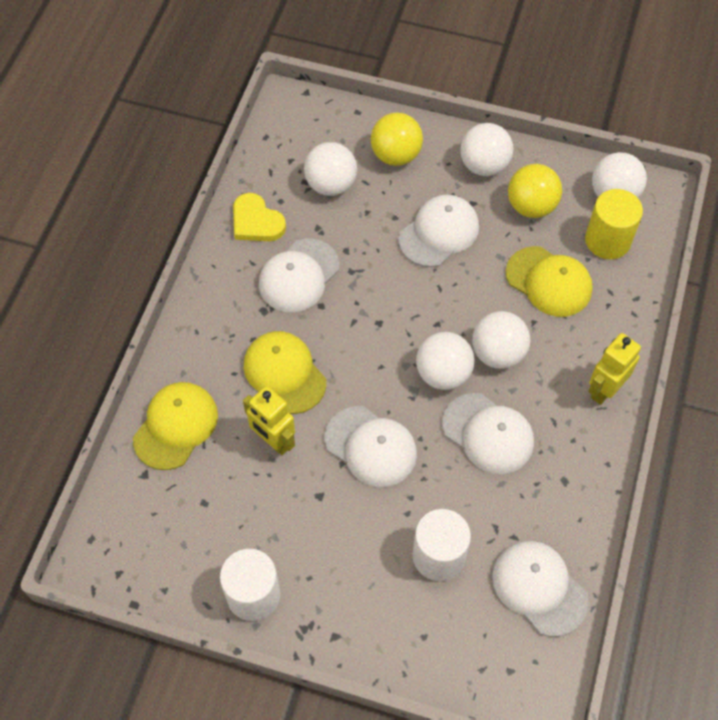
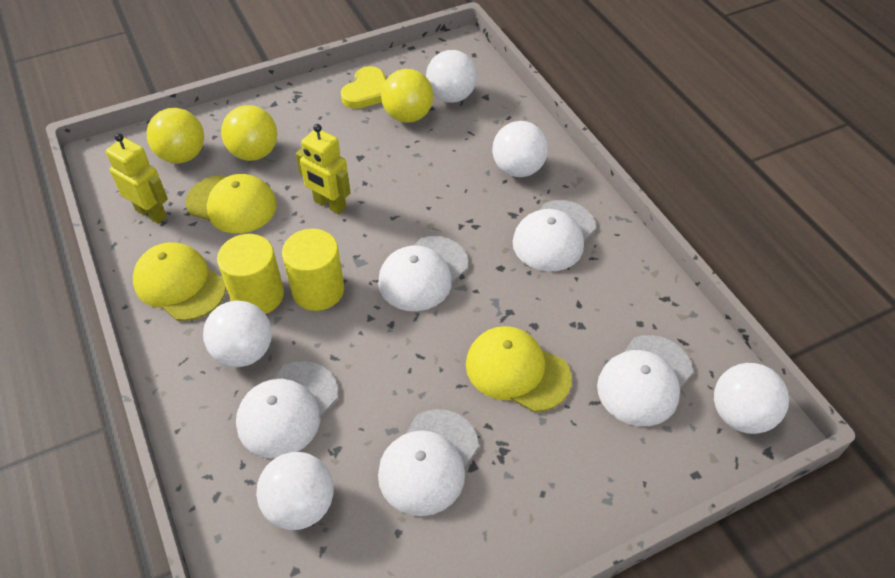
white cylinder: [220,549,280,621] [412,509,471,581] = 2 -> none = 0
yellow ball: [371,113,423,166] [508,164,562,218] = 2 -> [147,108,204,163] [221,105,277,161] [381,69,434,122] = 3
yellow cylinder: [585,189,643,259] = 1 -> [217,234,284,314] [282,229,344,311] = 2

